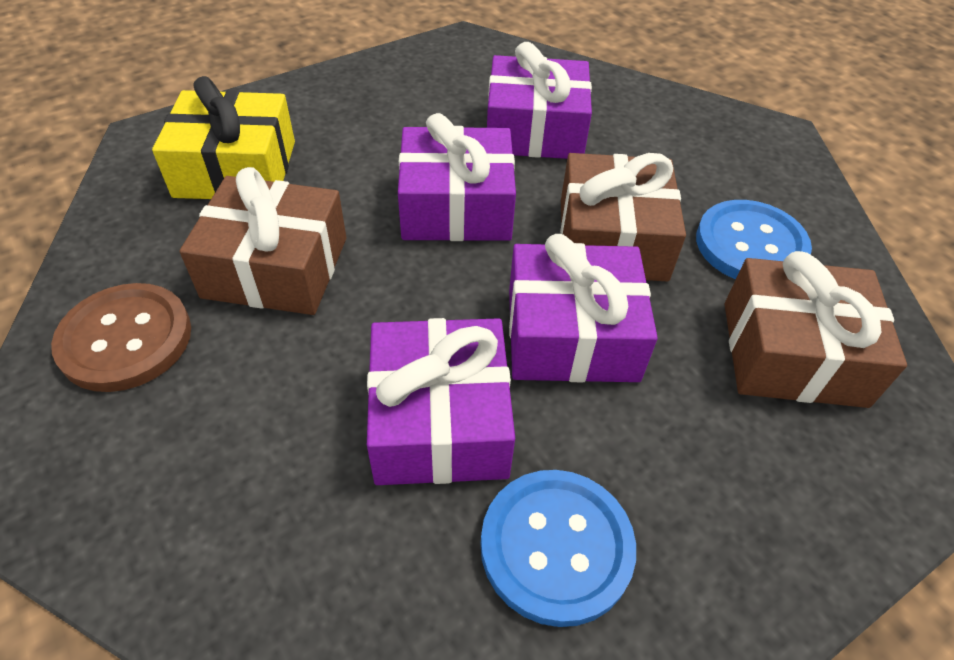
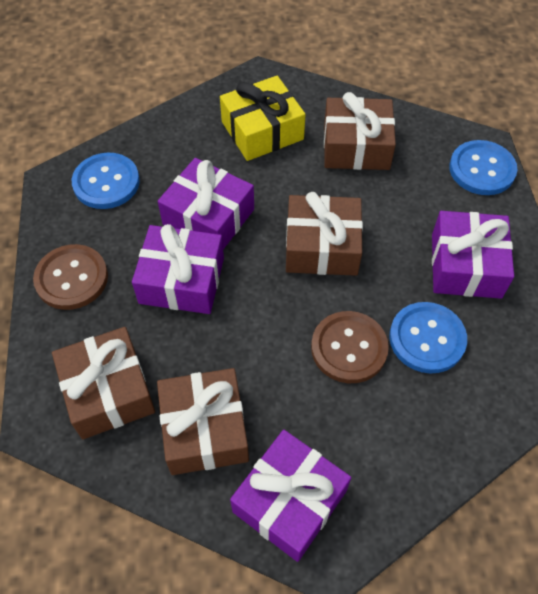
blue button: [480,470,636,627] [696,200,812,279] = 2 -> [72,153,140,209] [389,302,467,374] [449,140,517,195] = 3
brown button: [51,283,191,392] = 1 -> [33,244,108,310] [311,311,389,383] = 2
brown gift: [179,167,346,315] [560,153,686,282] [725,251,907,408] = 3 -> [52,327,155,439] [157,368,249,475] [286,192,363,276] [324,92,396,170] = 4

